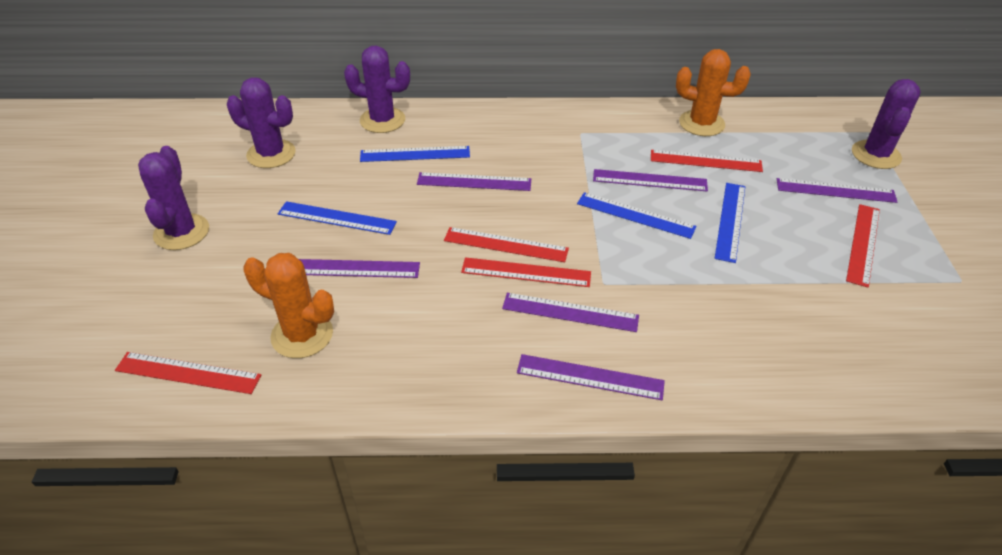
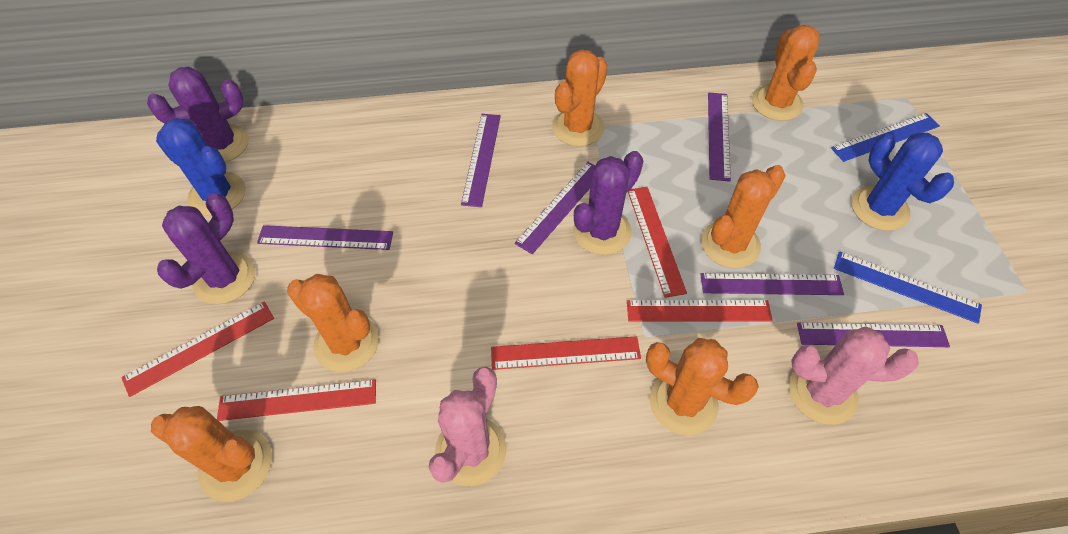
blue cactus: none = 0 -> [156,118,246,216] [851,133,954,231] = 2
blue ruler: [278,201,397,235] [360,146,470,162] [577,192,696,239] [715,183,745,263] = 4 -> [831,113,940,162] [834,251,982,324] = 2
orange cactus: [244,253,334,358] [676,49,751,136] = 2 -> [151,406,272,502] [287,274,379,372] [552,49,608,146] [646,338,759,435] [701,165,786,268] [752,25,820,121] = 6
pink cactus: none = 0 -> [428,367,507,486] [789,327,919,425] = 2
purple cactus: [138,146,209,250] [227,78,296,168] [344,46,410,133] [852,79,921,169] = 4 -> [147,67,249,162] [157,193,256,304] [573,151,643,255] = 3

